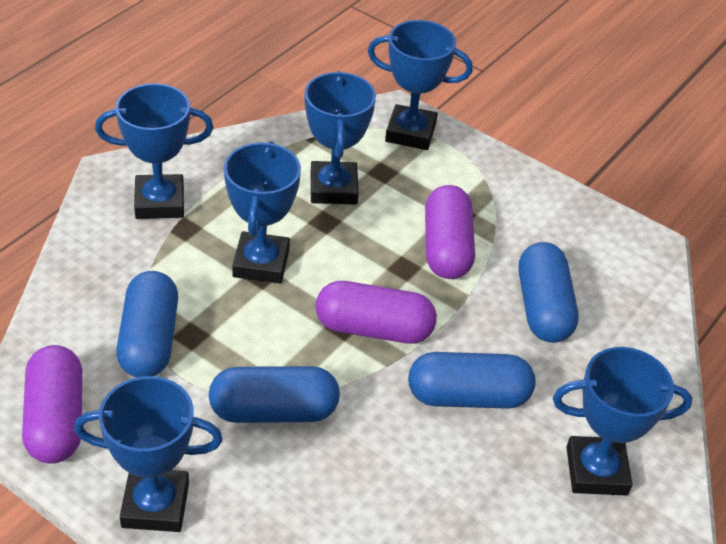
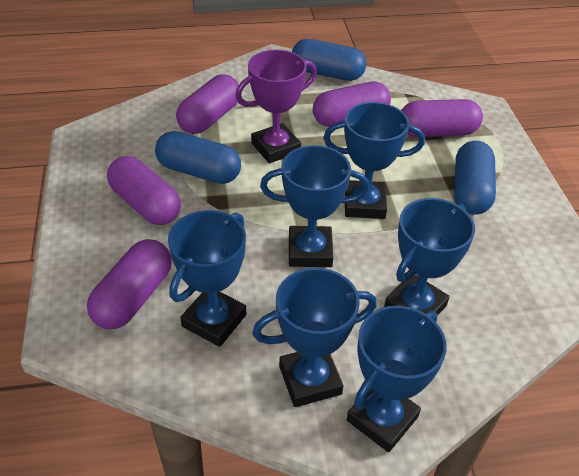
blue capsule: [116,271,178,378] [209,366,340,423] [408,352,536,409] [519,242,579,343] = 4 -> [155,131,241,184] [292,39,367,81] [454,141,496,214] = 3
purple capsule: [22,345,82,464] [316,281,437,344] [425,185,475,279] = 3 -> [87,239,172,329] [107,156,181,225] [176,75,239,134] [313,81,391,127] [401,99,483,137] = 5
purple trophy: none = 0 -> [235,50,317,163] = 1

